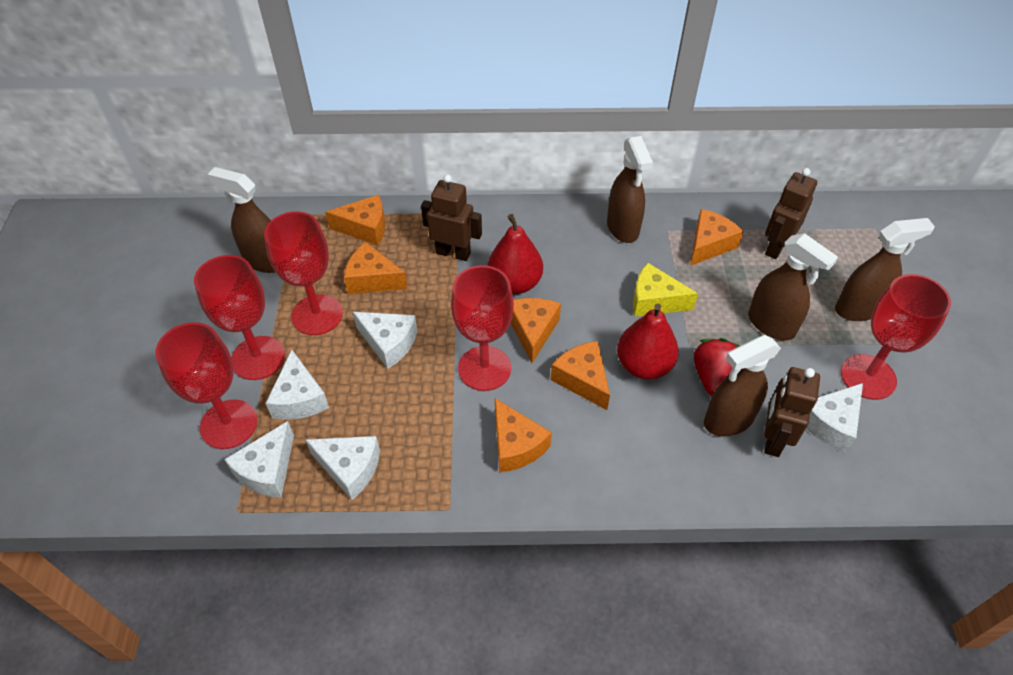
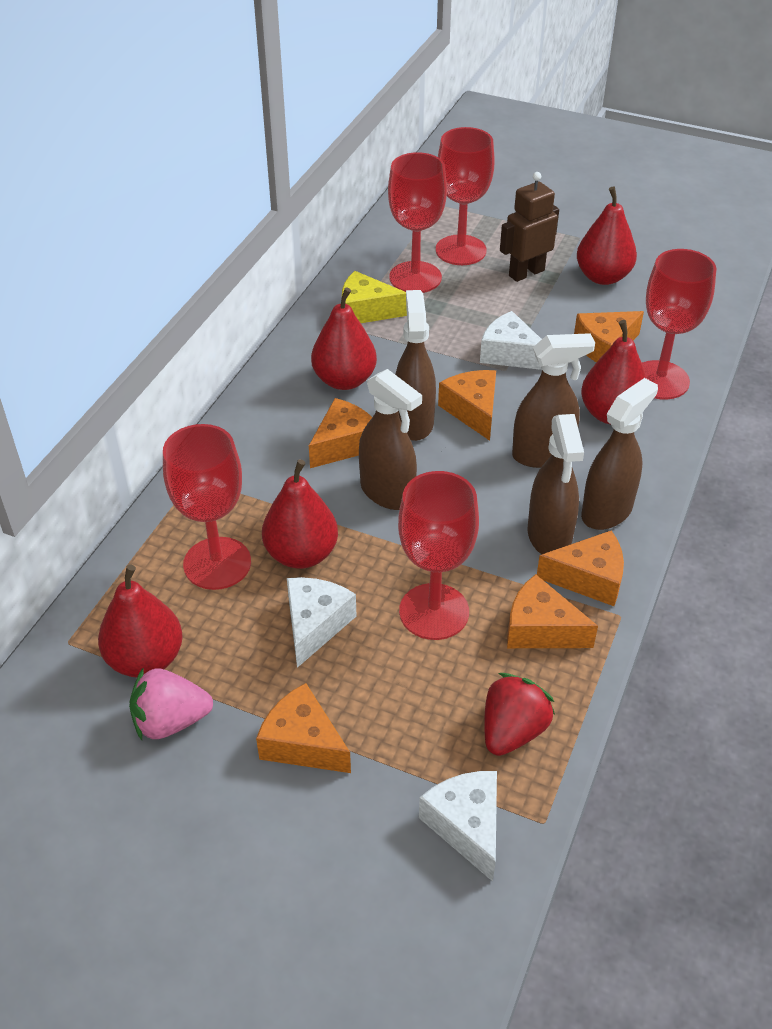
brown robot: [421,174,482,261] [764,367,820,457] [765,168,817,259] = 3 -> [500,172,559,282] = 1
pink strawberry: none = 0 -> [129,667,213,740] = 1
red pear: [487,214,543,294] [617,304,679,380] = 2 -> [98,564,183,677] [262,459,338,569] [311,287,377,390] [577,186,637,285] [581,320,647,424] = 5
white cheese: [224,421,294,498] [266,350,329,420] [306,436,380,500] [353,312,417,369] [806,383,863,452] = 5 -> [287,577,356,668] [419,771,497,882] [480,311,542,370] = 3

